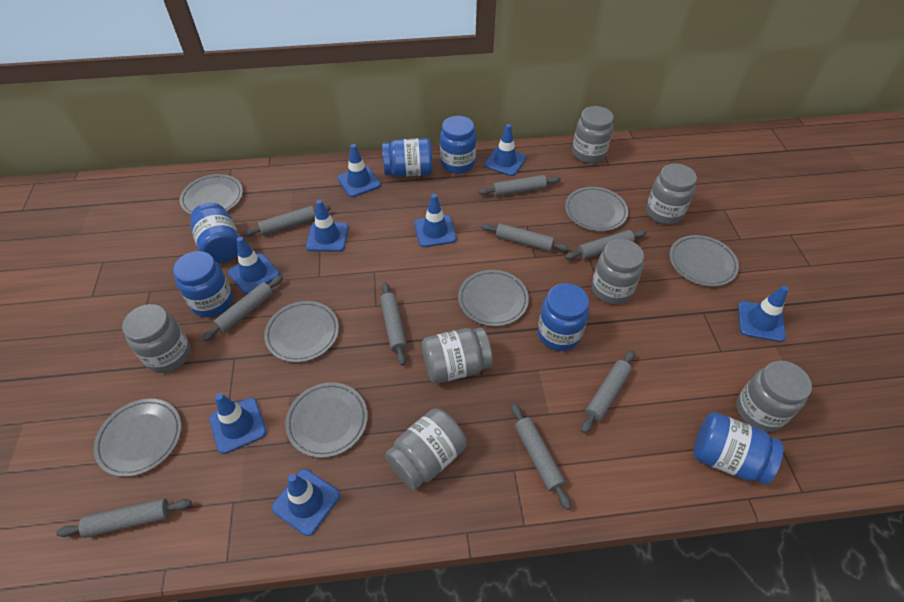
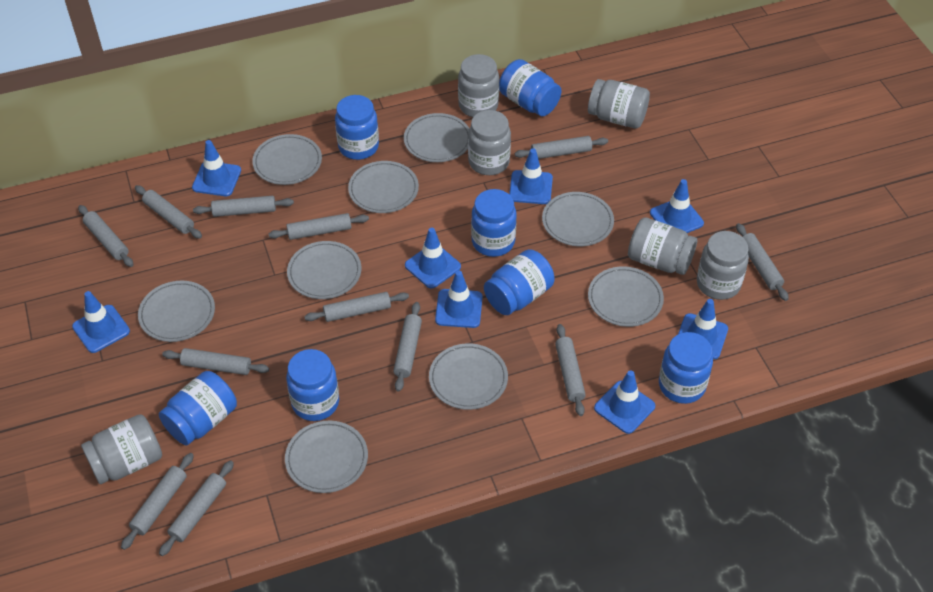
blue jar: [173,251,233,317] [190,202,239,264] [382,138,433,177] [440,116,476,174] [538,283,589,351] [694,412,783,485] = 6 -> [159,371,237,445] [286,349,339,421] [335,95,379,160] [471,189,517,257] [484,249,554,315] [499,59,561,116] [659,332,713,404] = 7
grey jar: [122,304,191,373] [385,408,467,490] [422,328,493,384] [572,106,614,163] [592,239,644,304] [646,164,697,224] [736,361,812,432] = 7 -> [81,414,162,484] [458,54,499,117] [468,110,511,175] [588,79,650,128] [628,217,697,275] [697,231,749,300] = 6
grey plate: [94,399,181,477] [180,174,243,215] [264,301,339,362] [285,382,368,458] [458,270,529,326] [565,187,628,231] [669,235,739,287] = 7 -> [138,281,215,342] [252,134,322,185] [285,421,368,493] [287,241,362,299] [348,161,419,213] [404,113,469,162] [429,343,508,410] [542,192,614,246] [588,266,664,327] = 9
grey rolling pin: [56,498,192,538] [202,275,283,341] [243,205,331,237] [380,282,407,366] [478,175,560,197] [481,223,570,252] [511,403,571,510] [565,230,647,260] [581,350,635,433] = 9 -> [78,205,133,267] [121,453,194,550] [135,185,202,239] [159,460,234,556] [162,348,269,375] [193,196,294,217] [269,213,369,240] [304,292,409,322] [393,302,422,392] [515,136,608,159] [555,324,586,416] [736,223,789,301] = 12

